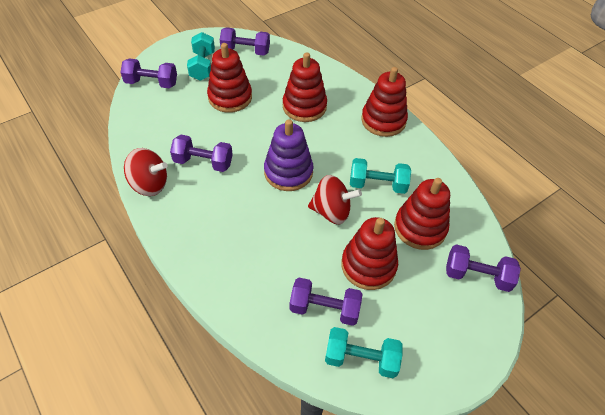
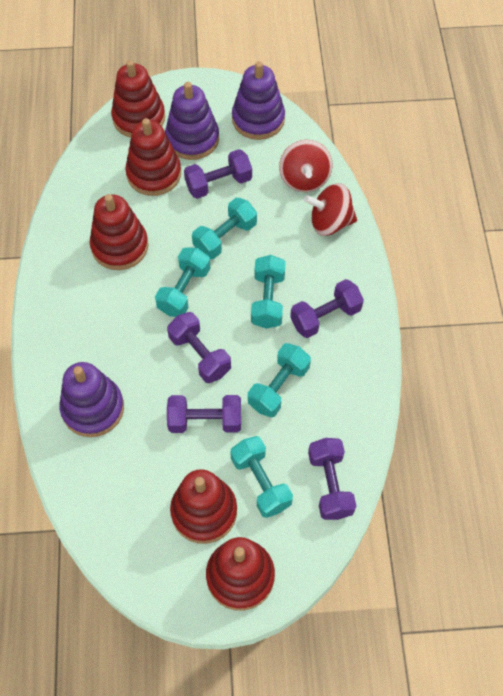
purple stacking toy: [264,119,313,191] = 1 -> [59,362,124,437] [165,82,219,160] [232,61,285,140] = 3
turquoise dumbbell: [187,32,215,81] [325,327,403,378] [350,158,411,194] = 3 -> [155,247,211,317] [192,198,257,259] [230,436,293,518] [248,343,311,417] [251,255,286,329] = 5

